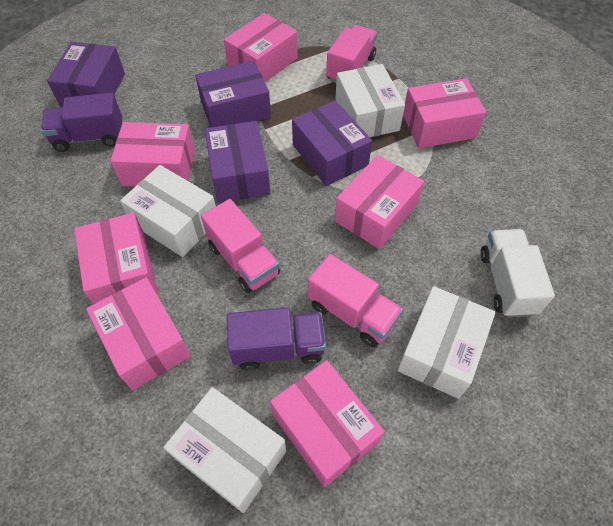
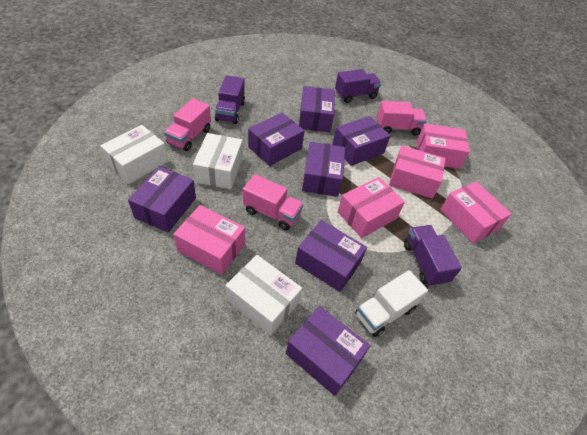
pink box: [74,213,158,304] [86,277,191,390] [110,122,195,187] [224,13,298,82] [270,360,385,487] [335,155,424,249] [403,78,486,148] = 7 -> [173,205,245,275] [338,177,405,238] [389,146,445,199] [417,123,470,169] [440,181,512,244] = 5
purple box: [47,42,125,108] [195,61,271,127] [205,121,270,203] [292,100,372,186] = 4 -> [128,166,196,233] [248,113,305,166] [286,306,370,396] [295,220,367,292] [299,86,335,132] [302,142,345,197] [332,116,390,166] = 7
purple truck: [41,93,123,152] [227,307,326,370] = 2 -> [215,75,245,124] [335,69,381,103] [404,225,462,286] = 3
white box: [120,165,216,257] [163,387,286,513] [335,64,405,137] [397,286,496,399] = 4 -> [100,125,168,184] [193,133,243,189] [225,255,302,336] = 3

